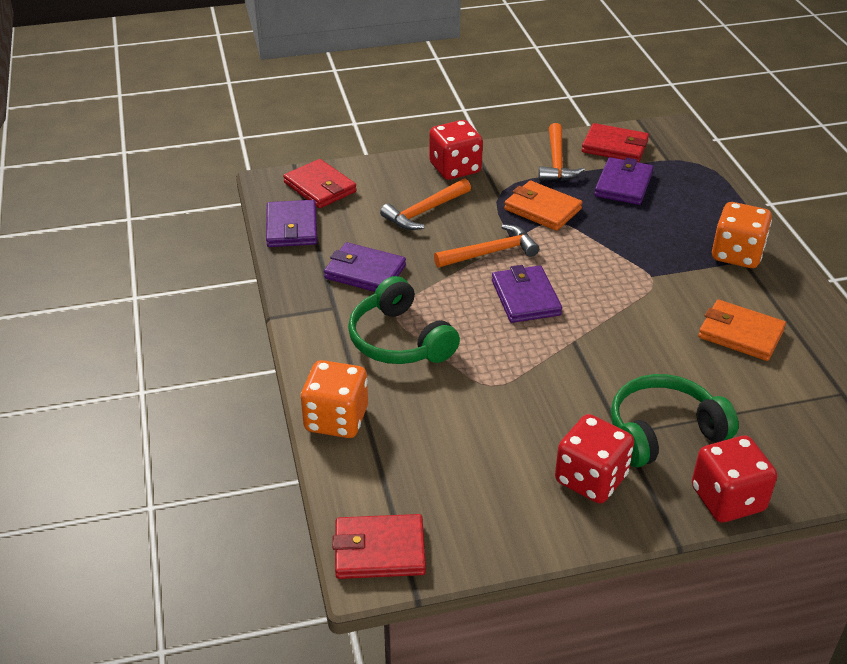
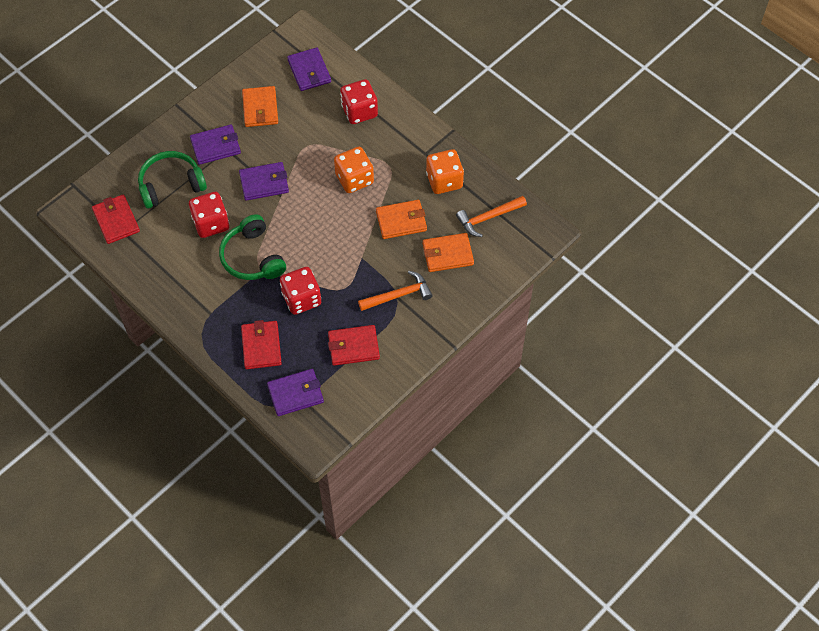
orange hammer: [380,178,471,230] [434,224,539,268] [538,123,585,181] = 3 -> [358,271,433,311] [456,196,527,237] = 2
orange wallet: [504,181,582,231] [698,300,786,361] = 2 -> [242,86,278,127] [376,200,427,239] [423,233,474,272] = 3

